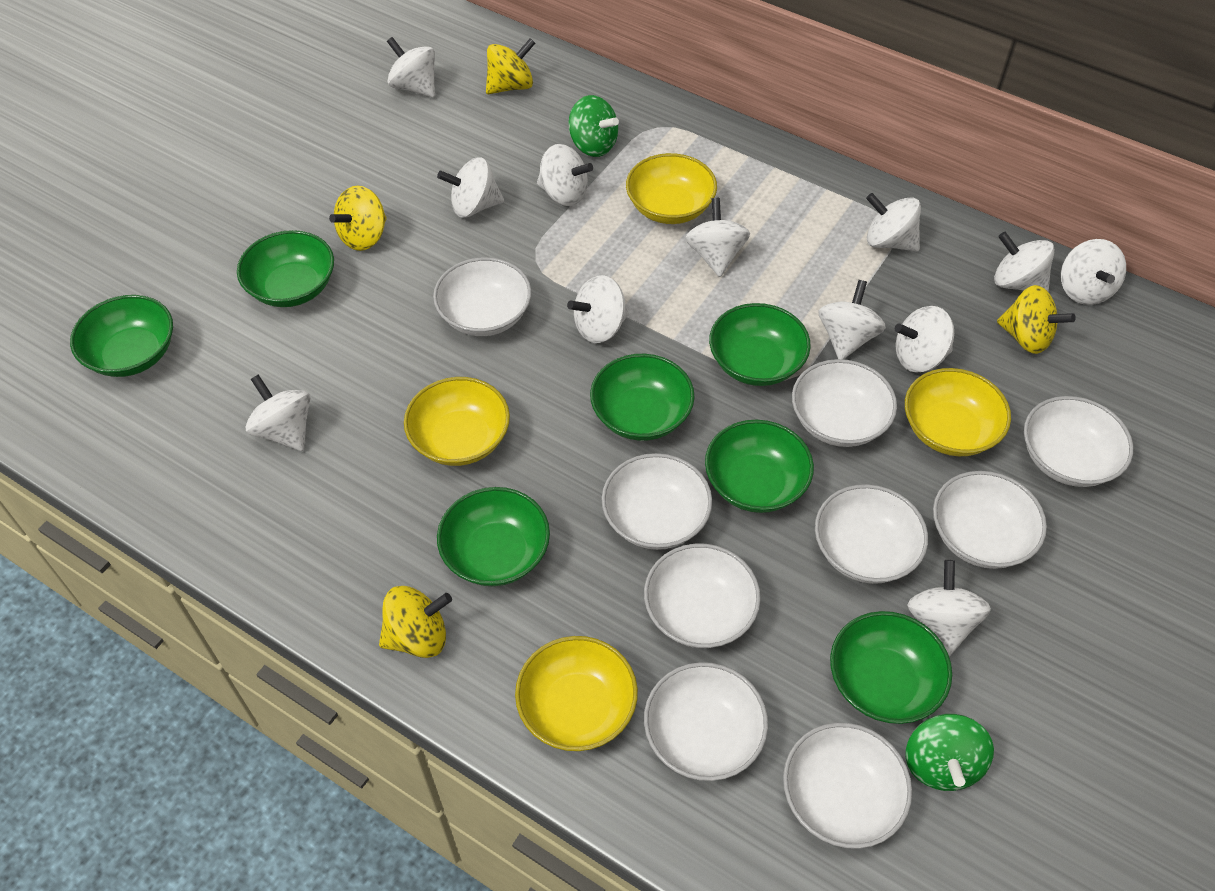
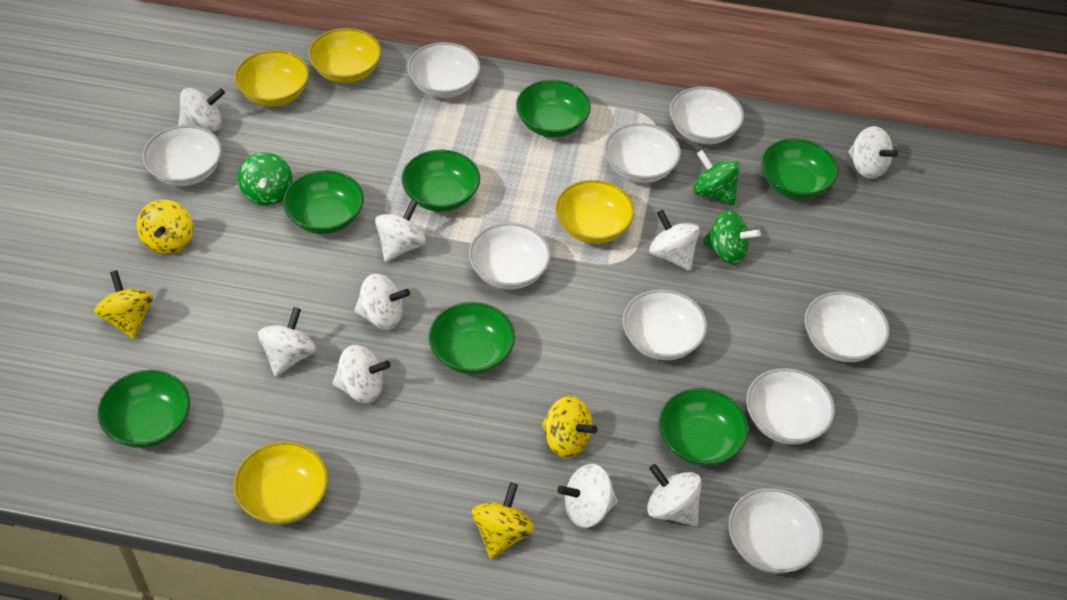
green spinning top: [569,95,619,157] [906,714,994,791] = 2 -> [238,152,293,206] [693,150,740,206] [702,210,761,265] = 3
white spinning top: [246,374,310,451] [387,37,435,97] [437,157,504,218] [537,144,593,206] [567,275,629,343] [685,198,750,277] [818,280,886,360] [866,193,921,251] [895,306,954,373] [907,560,991,656] [994,232,1055,292] [1061,239,1126,305] = 12 -> [178,88,225,131] [258,307,316,377] [332,345,391,403] [354,274,410,330] [375,200,426,262] [557,464,618,528] [647,464,702,526] [649,209,700,271] [848,126,898,179] = 9

